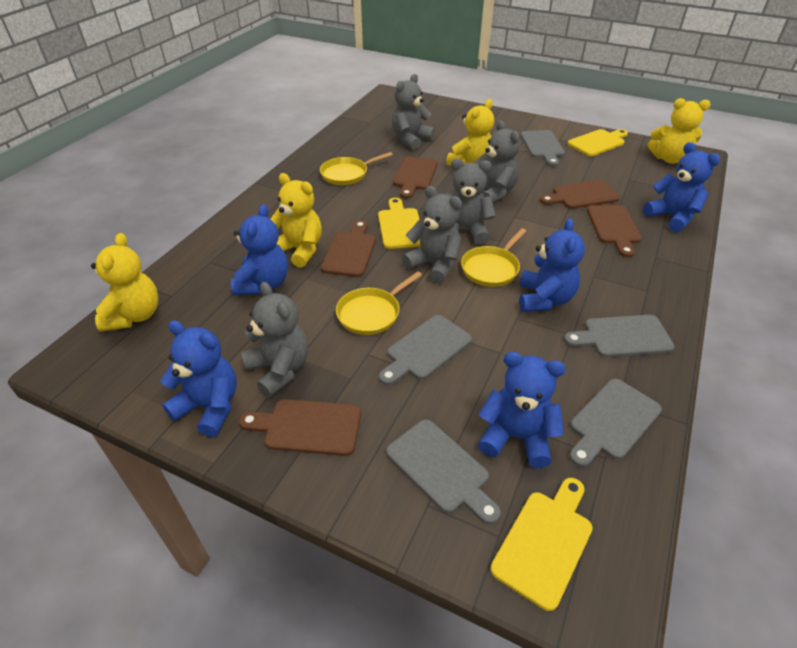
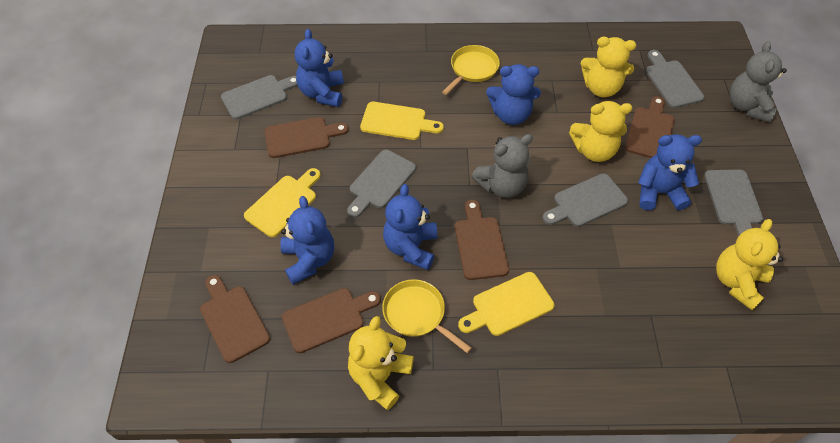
grey teddy bear: [241,282,308,398] [392,74,435,150] [402,186,462,283] [445,158,496,245] [475,120,520,203] = 5 -> [471,134,533,198] [730,41,787,122] = 2
yellow pan: [320,152,393,185] [336,271,422,335] [461,228,526,287] = 3 -> [382,279,472,353] [442,45,500,95] = 2

